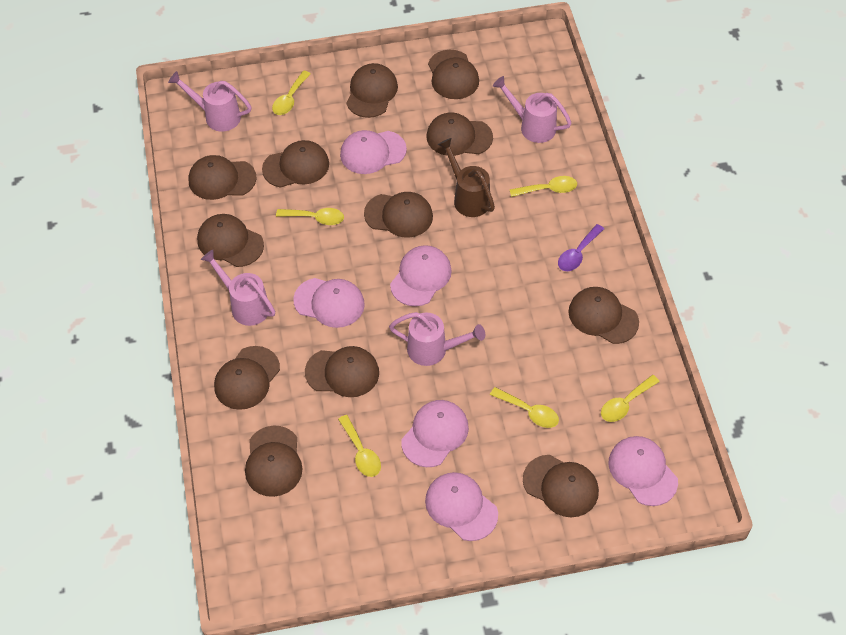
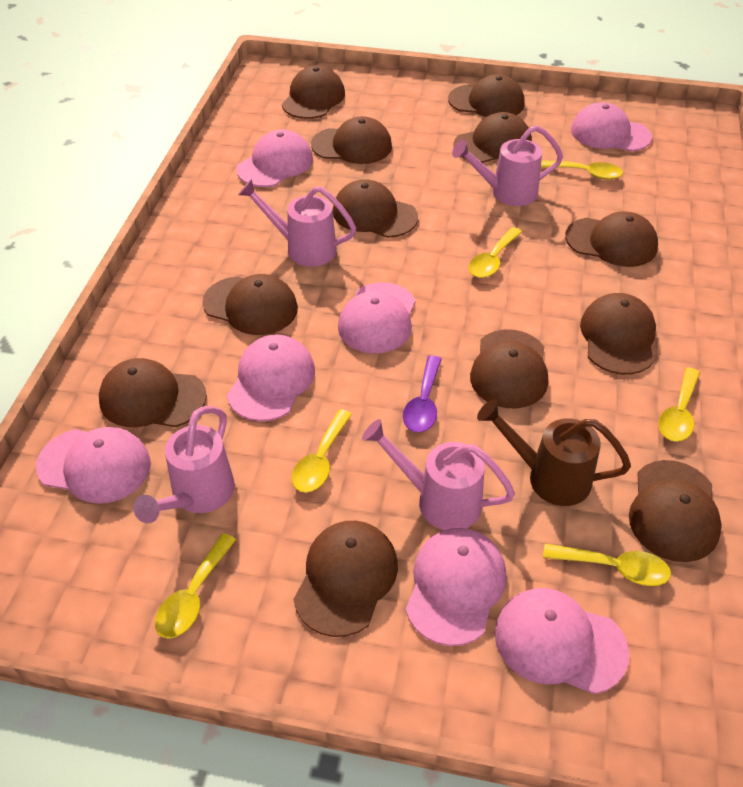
pink cap: [293,278,365,328] [340,130,407,174] [390,245,452,306] [401,400,469,467] [425,472,498,541] [609,436,678,506] = 6 -> [36,427,151,504] [227,334,315,421] [236,129,313,187] [338,282,416,354] [406,528,506,646] [495,588,629,694] [571,102,652,152] = 7

